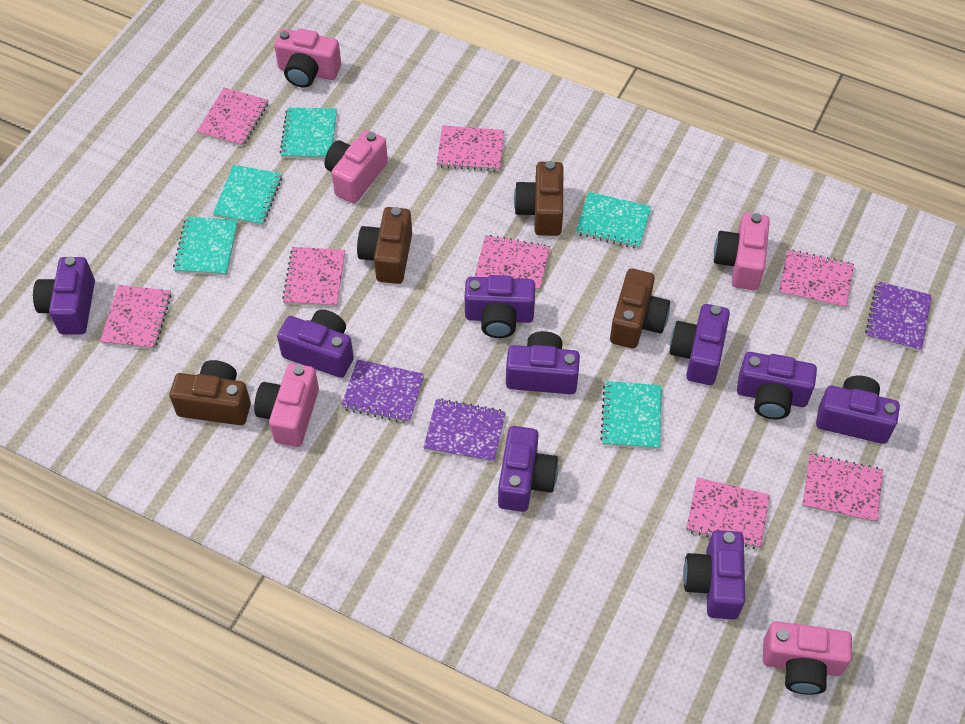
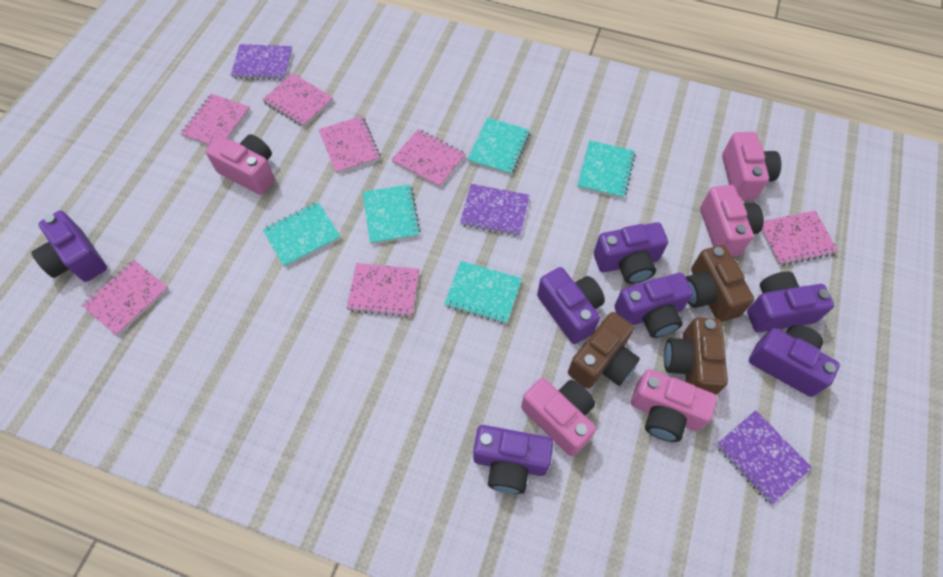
brown camera: [169,360,251,425] [357,207,412,284] [514,161,563,236] [610,269,670,349] = 4 -> [568,312,640,389] [664,317,728,395] [686,245,754,322] = 3
pink notebook: [100,285,172,349] [197,88,268,147] [282,247,345,307] [437,125,505,172] [474,235,550,291] [686,477,770,549] [779,249,854,309] [802,454,883,523] = 8 -> [82,260,169,336] [180,94,250,146] [262,73,333,127] [319,116,381,174] [347,263,419,317] [391,129,466,188] [761,211,838,266] = 7
purple camera: [33,256,95,334] [277,309,354,378] [465,275,535,338] [498,426,558,512] [506,331,580,394] [669,304,730,385] [683,530,745,620] [737,352,817,419] [816,376,900,444] = 9 -> [31,211,107,282] [473,425,553,494] [537,267,605,344] [594,222,668,284] [614,273,693,338] [747,271,834,333] [749,325,840,397] = 7

